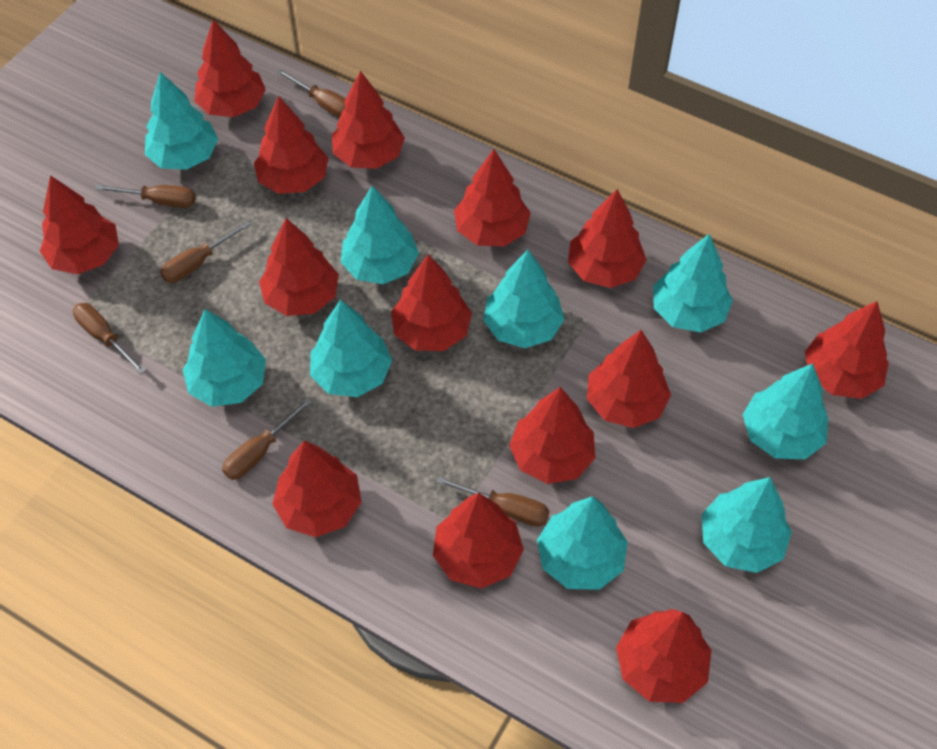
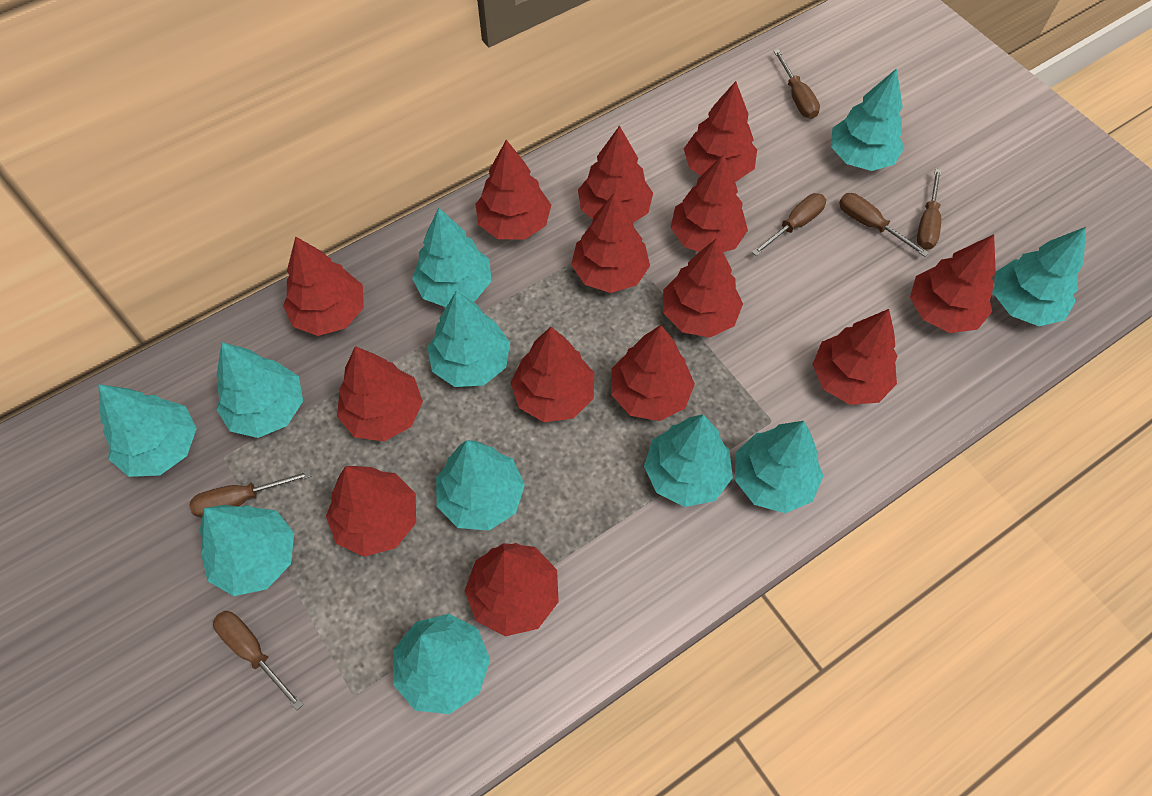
turquoise tree: [145,72,218,170] [183,309,266,407] [310,299,392,397] [341,185,419,284] [483,250,565,348] [537,496,628,590] [653,234,733,332] [702,477,792,573] [743,363,828,459] = 9 -> [98,384,197,477] [200,505,294,596] [216,342,303,438] [393,614,490,714] [412,208,491,307] [427,291,510,387] [436,440,525,531] [644,414,733,507] [735,421,823,513] [831,68,904,171] [994,227,1086,326] = 11

